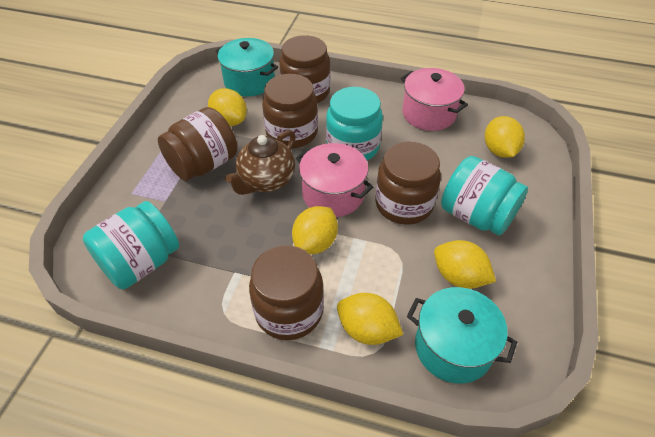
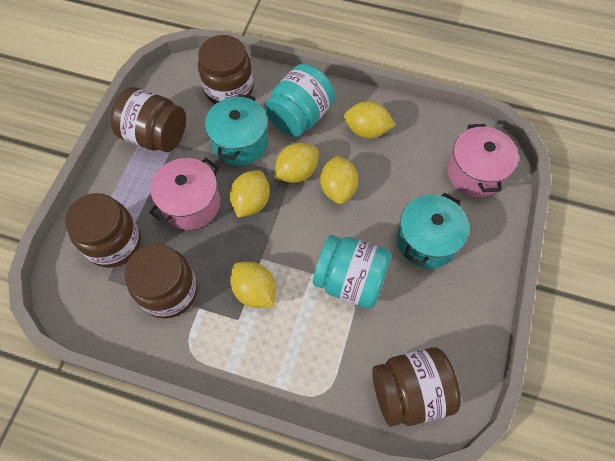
brown teapot: [225,130,296,195] = 1 -> none = 0
turquoise jar: [83,201,179,289] [326,87,383,160] [441,156,528,235] = 3 -> [264,64,335,137] [313,235,391,308] = 2

